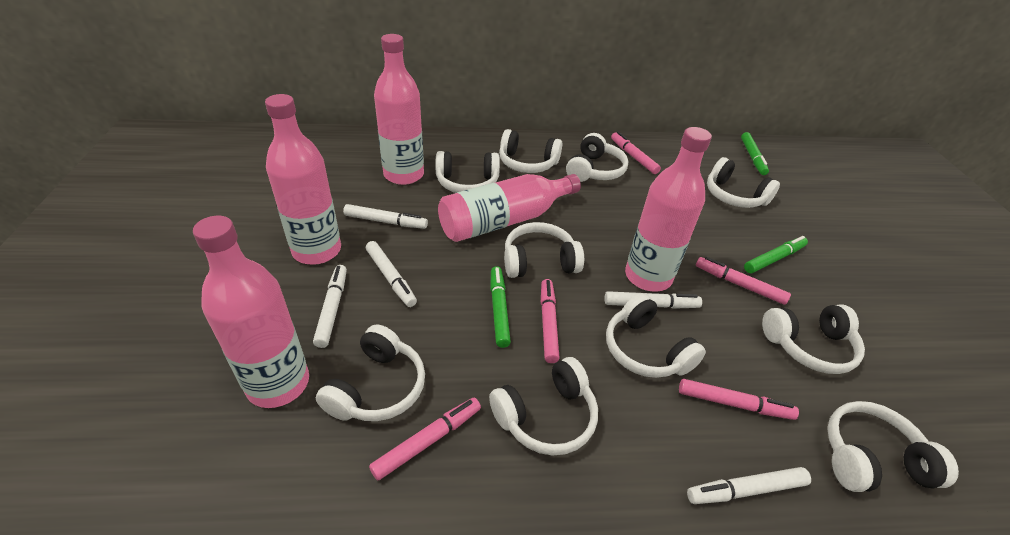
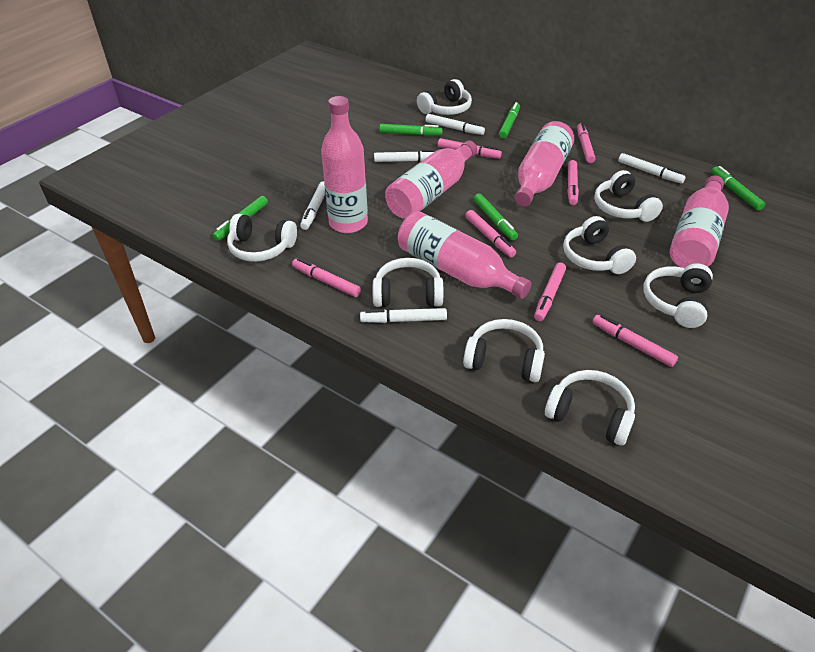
green marker: [490,266,511,348] [741,132,769,175] [744,236,808,273] = 3 -> [212,196,268,241] [379,124,443,136] [474,194,518,240] [499,102,520,139] [711,166,765,211] = 5
pink marker: [369,398,481,480] [541,279,560,363] [611,132,661,174] [679,379,799,420] [696,257,791,305] = 5 -> [292,258,361,297] [438,138,502,159] [465,210,516,257] [534,263,566,321] [567,160,579,205] [577,123,595,163] [593,315,678,367] = 7
white headphones: [316,324,425,421] [436,151,500,193] [489,357,598,455] [499,129,562,173] [504,222,584,278] [566,133,629,182] [606,293,706,378] [707,157,780,208] [762,304,865,374] [827,401,959,492] = 10 -> [227,214,297,262] [373,258,443,307] [417,79,472,115] [463,319,545,382] [545,370,635,446] [563,216,636,274] [594,170,663,222] [643,263,713,328] = 8

